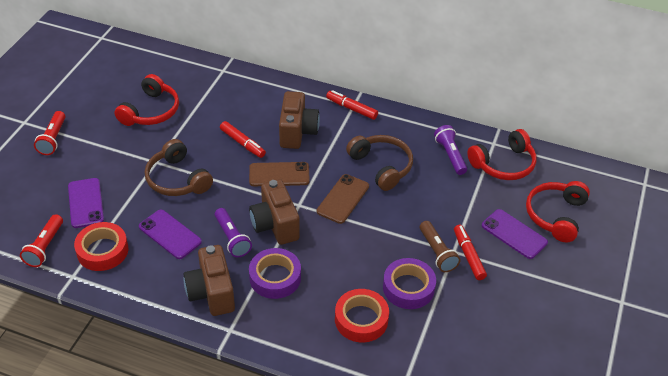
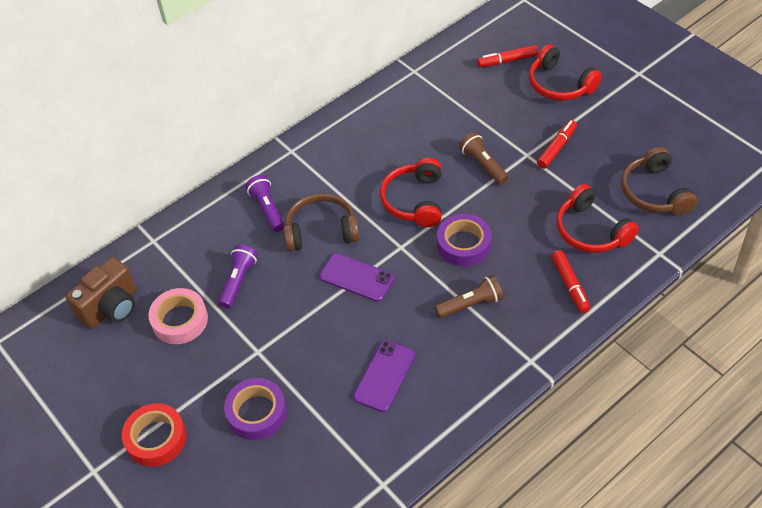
brown camera: [183,245,235,316] [249,179,300,245] [279,91,320,149] = 3 -> [66,257,136,329] = 1
brown flashlight: [420,221,460,272] = 1 -> [435,275,503,318] [459,132,509,185] = 2
brown phone: [249,162,310,186] [317,174,369,224] = 2 -> none = 0
pink tape: none = 0 -> [148,288,208,344] = 1
purple phone: [68,178,104,228] [139,210,202,259] [482,209,548,259] = 3 -> [319,253,394,302] [353,340,415,412] = 2
red flashlight: [20,214,63,267] [34,111,66,155] = 2 -> none = 0
red tape: [74,222,128,271] [335,289,389,343] = 2 -> [122,403,187,467] = 1

